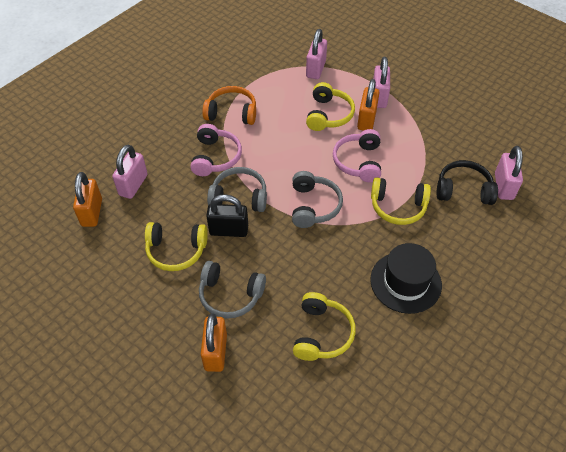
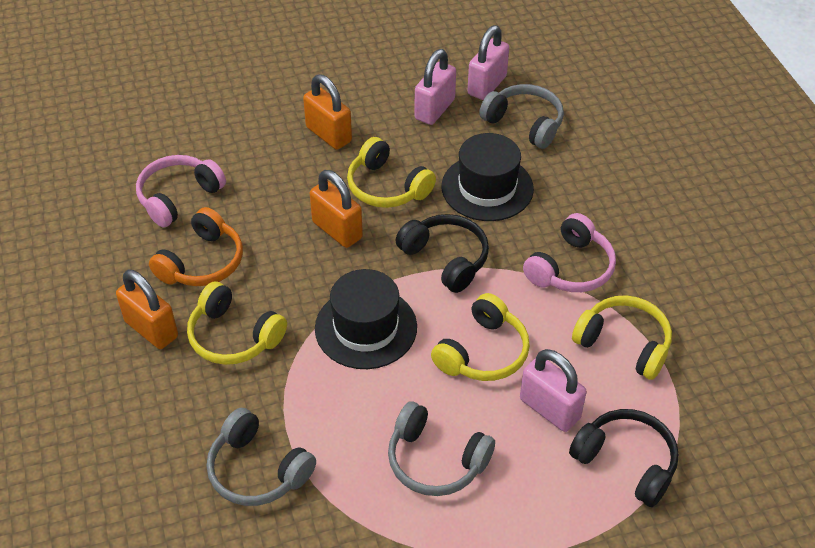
black hat: [370,243,442,314] = 1 -> [315,269,417,369] [442,133,534,221] = 2
black headphones: [437,160,498,205] = 1 -> [396,214,489,293] [569,409,679,507] = 2
black padlock: [206,194,248,237] = 1 -> none = 0
pink padlock: [112,145,148,199] [306,29,327,79] [373,57,390,108] [495,146,523,200] = 4 -> [415,49,456,125] [467,25,509,100] [520,349,587,432] = 3

